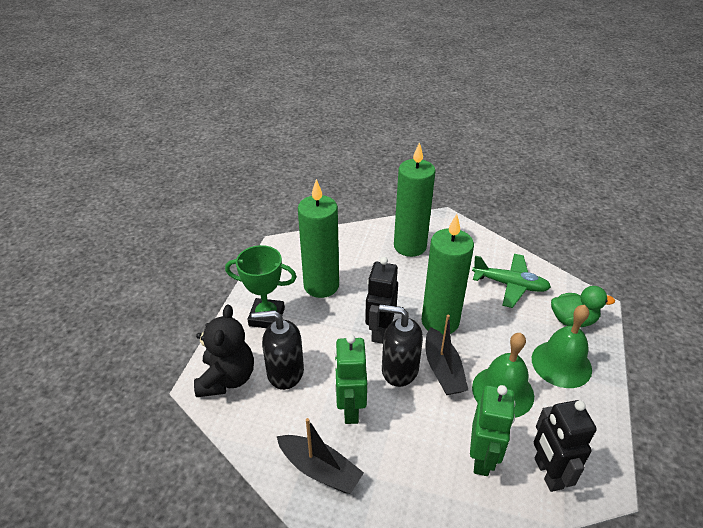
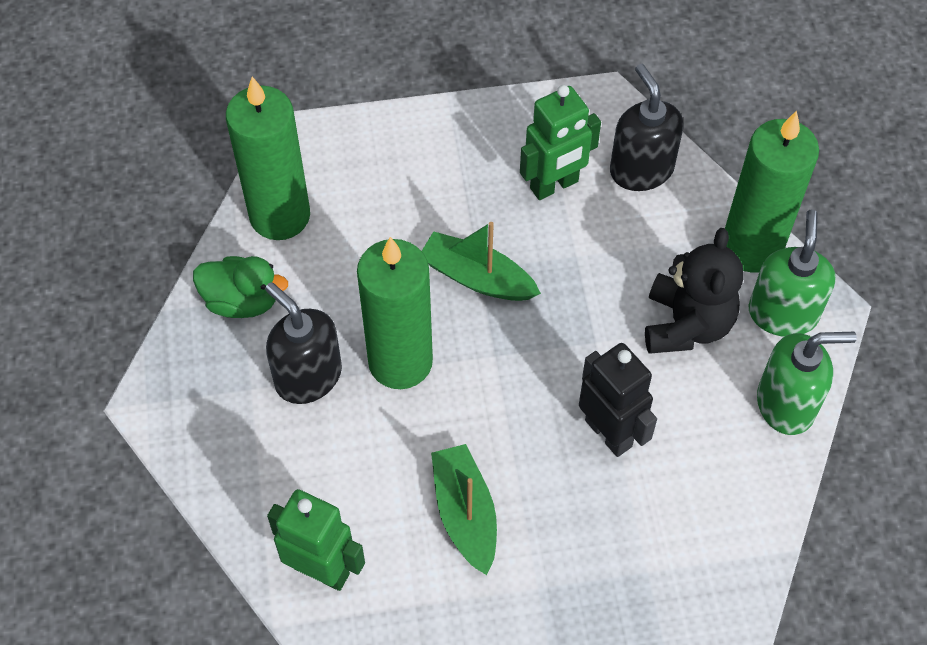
black boat: [277,418,364,494] [426,315,468,395] = 2 -> none = 0
black robot: [365,257,398,344] [534,400,597,492] = 2 -> [579,343,657,457] = 1
green bell: [472,333,534,418] [532,305,592,388] = 2 -> none = 0
green boat: none = 0 -> [422,222,541,301] [431,444,497,575] = 2
green plane: [472,254,551,308] = 1 -> none = 0
green soap dispenser: none = 0 -> [748,210,836,337] [757,332,857,435] = 2
green trophy: [225,245,297,328] = 1 -> none = 0

